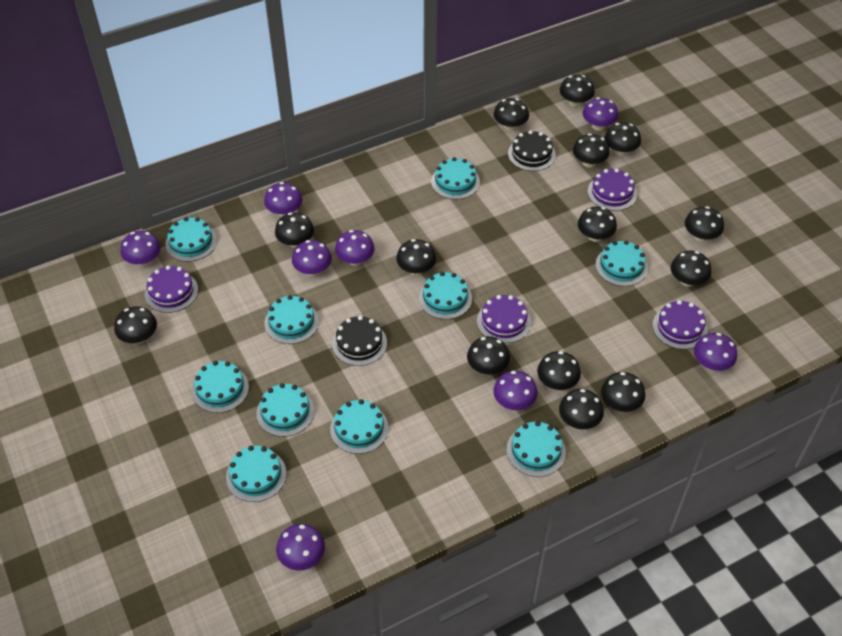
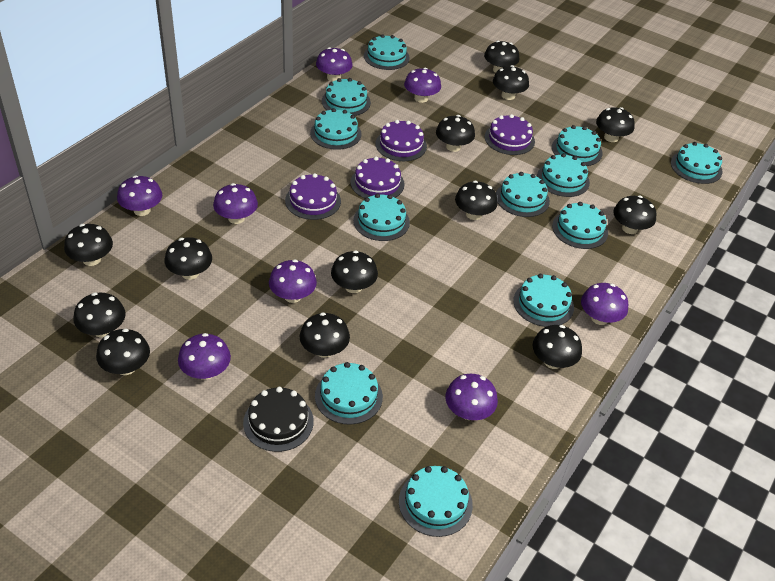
black cake: [332,316,387,366] [508,130,556,171] = 2 -> [243,387,314,452] = 1
black mushroom: [114,306,157,344] [275,212,314,248] [396,239,436,275] [467,336,510,374] [494,98,529,131] [537,351,581,390] [559,389,604,429] [560,75,595,107] [573,133,610,167] [578,207,617,242] [601,372,645,412] [605,123,641,156] [671,251,711,287] [685,206,724,242] = 14 -> [64,224,113,266] [74,293,126,338] [96,329,150,375] [164,237,212,280] [300,312,350,358] [331,250,378,293] [436,115,475,152] [455,181,498,220] [484,40,520,73] [493,65,529,100] [533,325,582,369] [596,107,635,142] [613,195,656,234] = 13
turquoise cake: [165,217,217,262] [192,361,249,413] [226,446,286,502] [256,383,314,437] [264,295,319,344] [330,399,388,454] [419,272,472,319] [431,157,480,199] [507,421,566,477] [596,240,648,286] = 10 -> [310,108,362,150] [315,362,383,425] [322,78,371,116] [353,194,410,241] [364,34,410,70] [399,466,473,537] [496,172,550,217] [513,274,574,327] [537,153,590,197] [552,125,603,166] [552,202,608,249] [671,142,722,184] = 12

